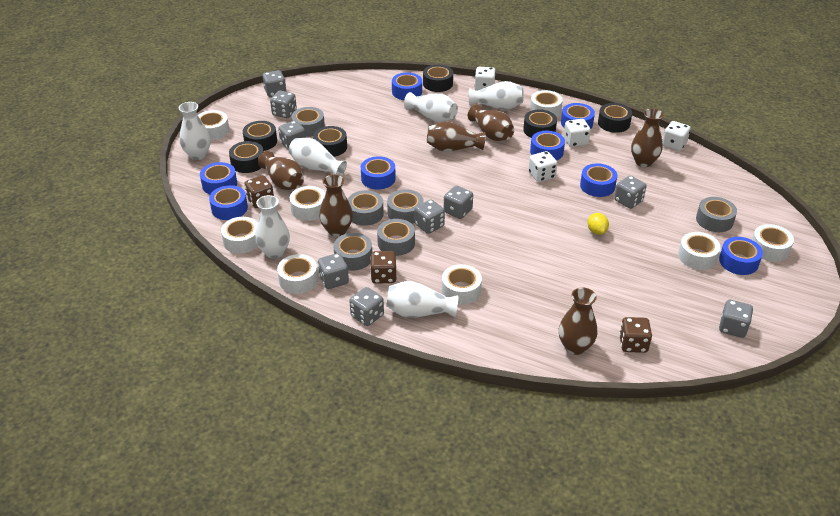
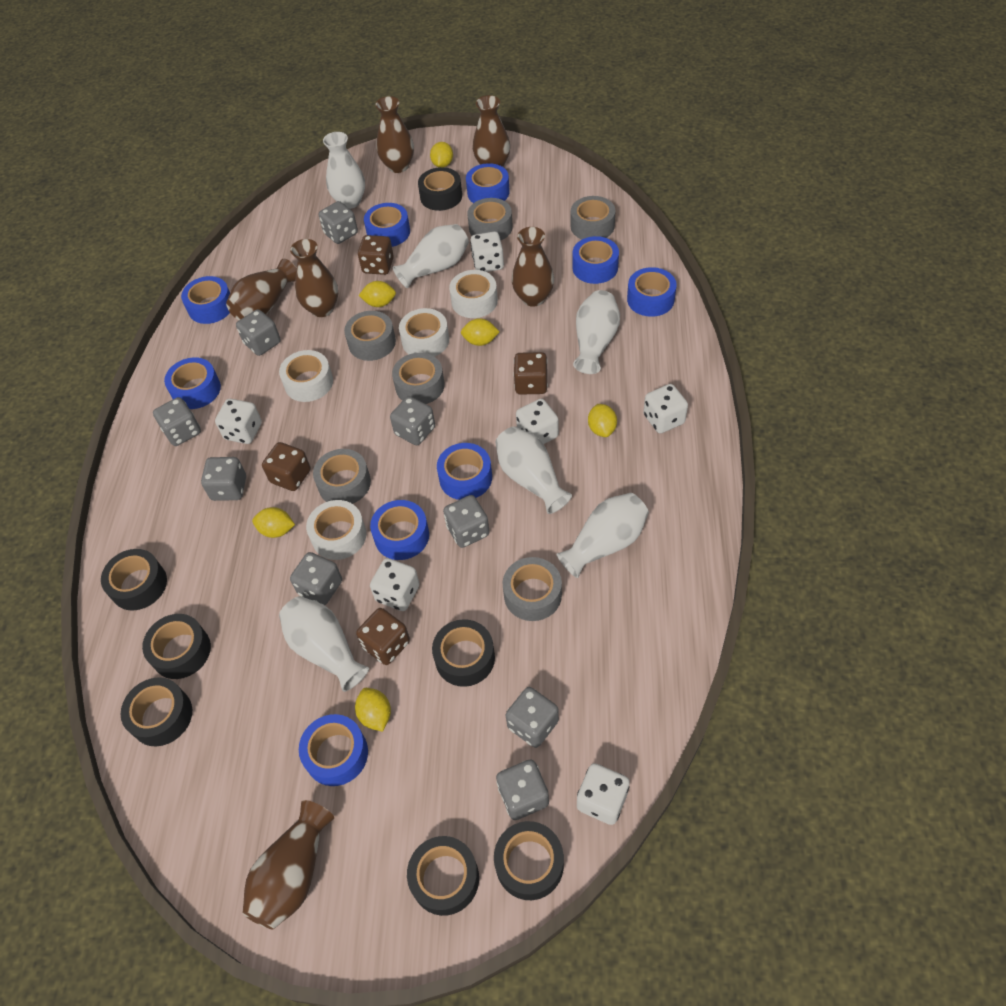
black tape: [229,141,264,173] [243,121,277,151] [313,126,347,157] [423,65,453,92] [523,109,557,138] [598,103,632,133] = 6 -> [101,549,167,611] [121,677,192,746] [142,614,211,679] [407,836,479,916] [418,167,462,211] [432,619,495,687] [494,821,564,900] = 7
blue tape: [200,162,237,194] [209,185,248,220] [361,156,396,189] [392,73,422,100] [530,131,565,160] [561,103,595,129] [580,163,617,197] [719,237,763,275] = 8 -> [164,357,221,409] [181,276,230,324] [299,714,368,786] [364,203,410,247] [370,500,429,560] [437,443,492,500] [466,163,510,203] [572,236,619,284] [627,267,677,317] = 9
brown dice: [245,175,274,208] [370,251,397,284] [619,317,652,353] = 3 -> [262,442,311,491] [356,608,410,665] [358,235,394,275] [513,352,548,395] = 4
white dice: [474,67,496,91] [528,151,557,182] [564,119,591,147] [662,121,691,151] = 4 -> [215,399,262,444] [370,558,420,611] [470,232,504,272] [516,399,559,444] [577,763,630,825] [643,384,688,433] = 6
white tape: [198,110,229,140] [221,217,258,254] [277,254,318,294] [290,186,325,221] [442,264,482,305] [530,90,563,117] [678,232,721,270] [752,224,794,262] = 8 -> [279,350,333,402] [306,500,366,560] [399,308,449,357] [449,270,498,318] = 4
yellow lemon: [588,213,609,235] = 1 -> [252,507,295,538] [355,688,391,732] [359,281,396,307] [430,142,453,167] [461,318,499,346] [588,404,617,437] = 6

